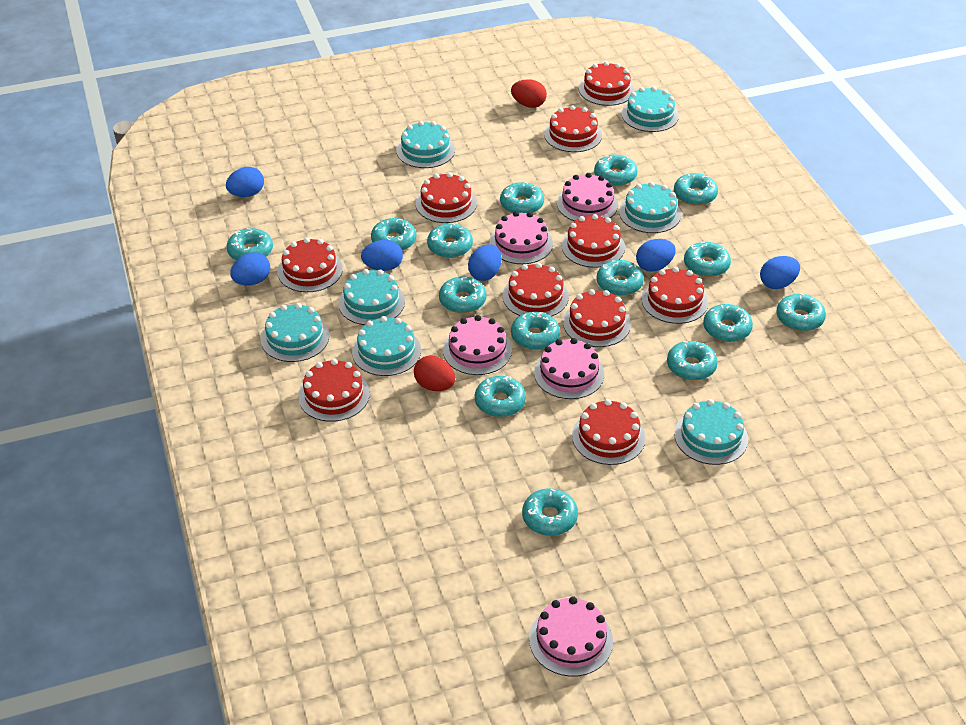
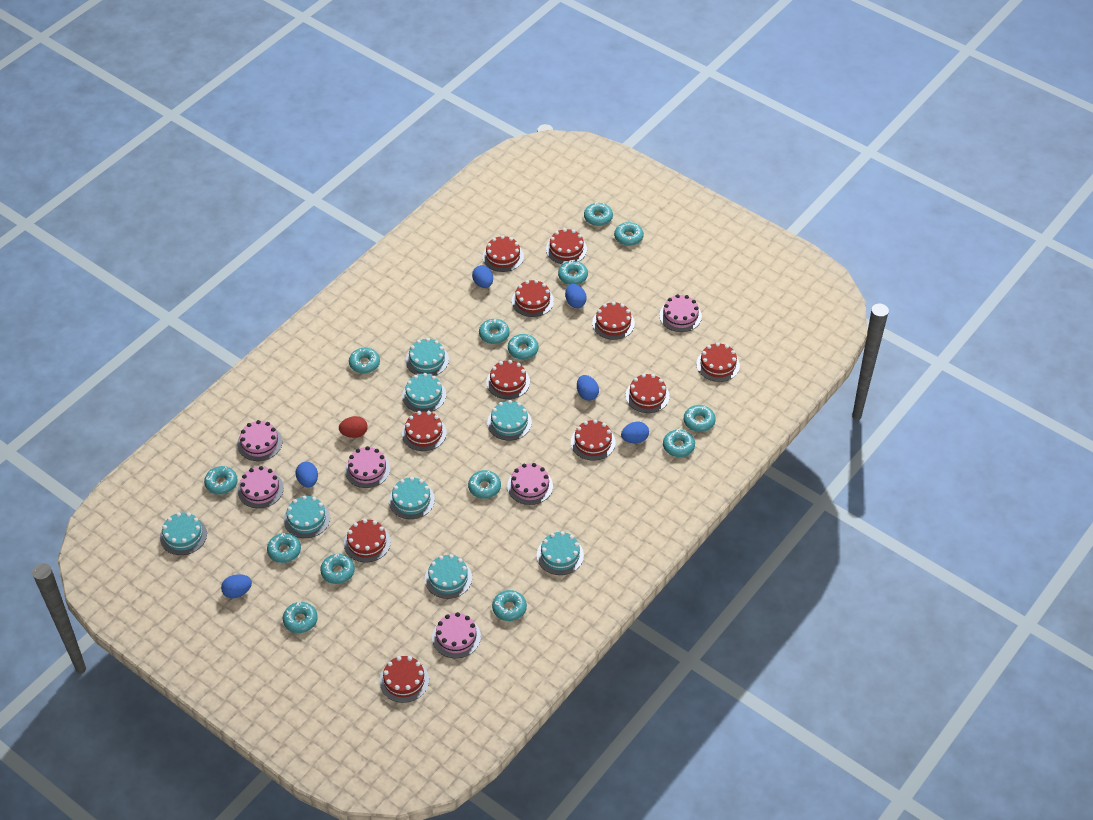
pink cake: [443,315,512,375] [489,211,553,264] [529,596,613,677] [534,338,604,399] [557,173,618,221] = 5 -> [237,420,282,461] [238,466,284,508] [345,446,390,488] [432,612,481,658] [507,463,553,505] [659,294,702,332] = 6
red cake: [277,237,343,292] [298,359,370,422] [416,172,477,223] [503,263,569,316] [544,105,602,152] [561,214,625,268] [563,289,631,347] [572,399,646,465] [579,61,635,106] [641,267,708,324] = 10 -> [344,519,391,562] [380,656,429,703] [402,411,447,451] [483,235,524,272] [486,360,530,399] [512,280,554,317] [546,228,587,264] [571,419,616,461] [592,301,635,340] [626,374,670,413] [696,343,740,382] = 11
red egg: [414,355,455,391] [511,79,547,108] = 2 -> [339,416,368,438] = 1
turquoise cake: [261,303,329,362] [338,269,405,325] [352,316,421,376] [396,121,455,168] [619,182,681,233] [622,86,679,132] [674,399,748,465] = 7 -> [160,512,207,555] [284,495,330,538] [389,477,435,519] [402,373,446,412] [406,338,449,376] [425,554,472,599] [487,400,532,441] [537,531,584,575] = 8
turquoise donut: [226,228,273,261] [371,218,416,251] [427,223,473,258] [439,276,487,313] [475,376,526,417] [500,182,544,213] [511,311,560,350] [522,489,578,536] [594,155,638,186] [597,260,644,296] [667,341,718,380] [674,173,718,206] [684,242,731,277] [703,304,753,342] [776,293,826,331] = 15 -> [204,466,238,494] [267,533,301,563] [283,602,318,633] [320,554,355,584] [349,348,380,374] [468,470,501,499] [479,319,510,344] [492,590,527,621] [508,334,539,360] [558,260,588,285] [584,202,613,226] [614,222,644,246] [663,429,695,457] [684,405,716,432] = 14

